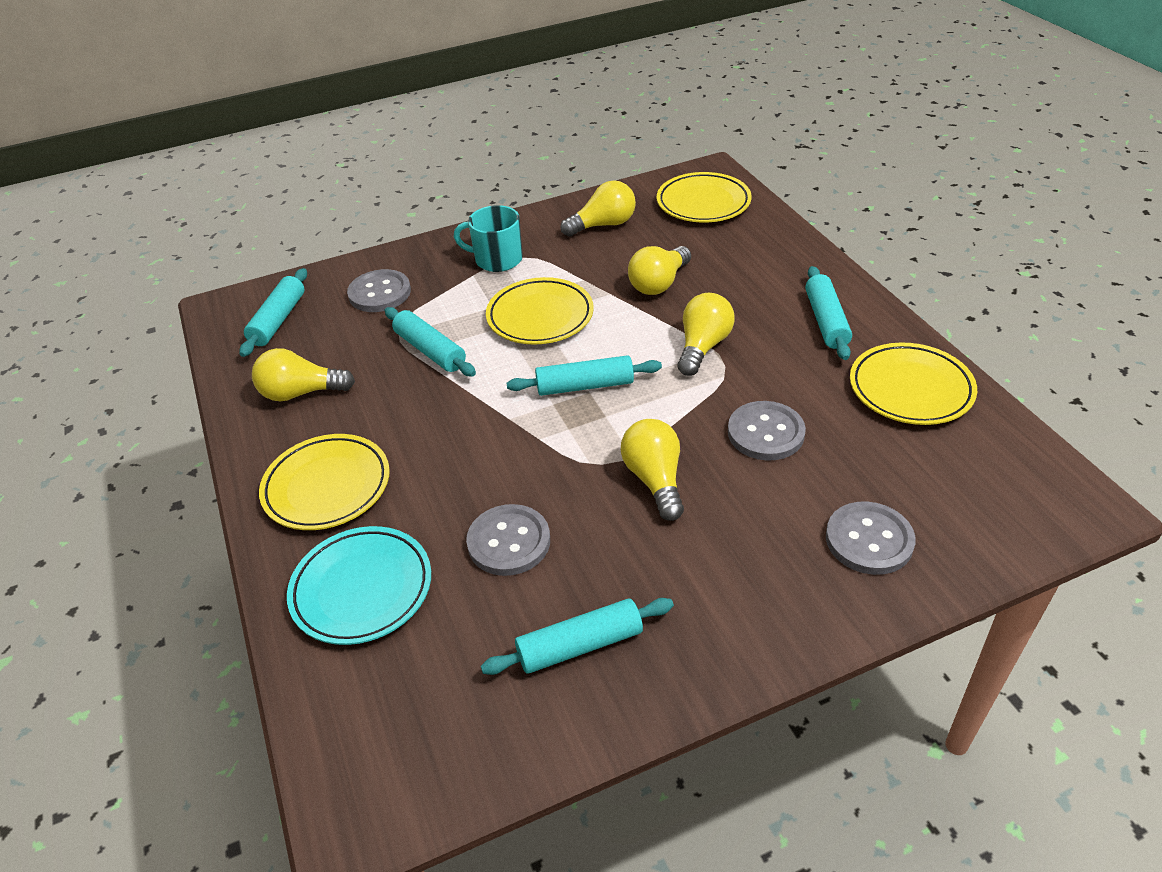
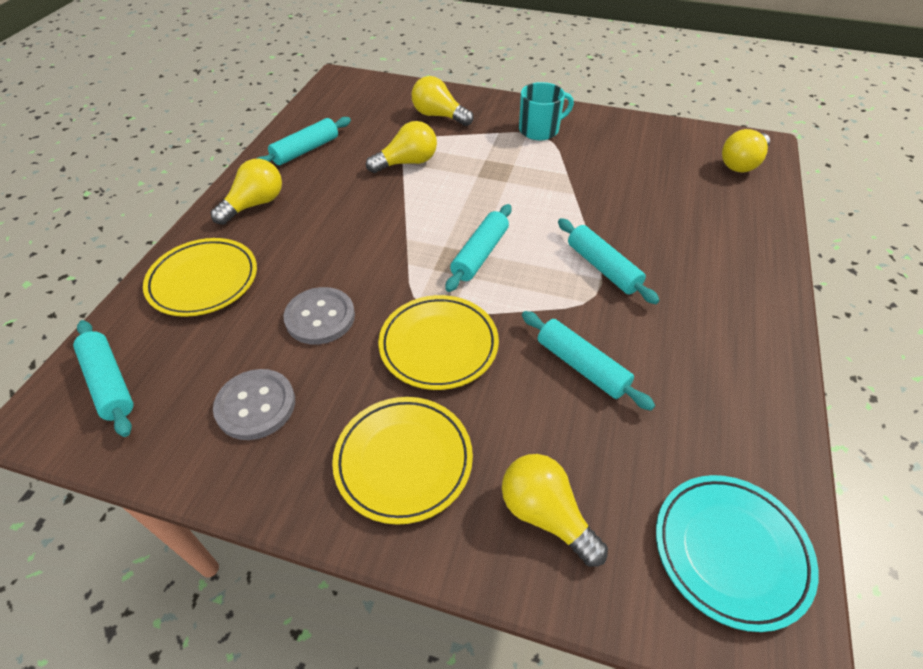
grey button: [347,269,411,312] [466,504,550,576] [728,401,806,460] [826,501,915,575] = 4 -> [213,369,295,440] [284,287,355,344] = 2
yellow plate: [259,434,390,530] [486,277,594,345] [657,172,752,222] [850,342,977,425] = 4 -> [143,238,257,317] [332,397,473,525] [378,295,499,390] = 3

